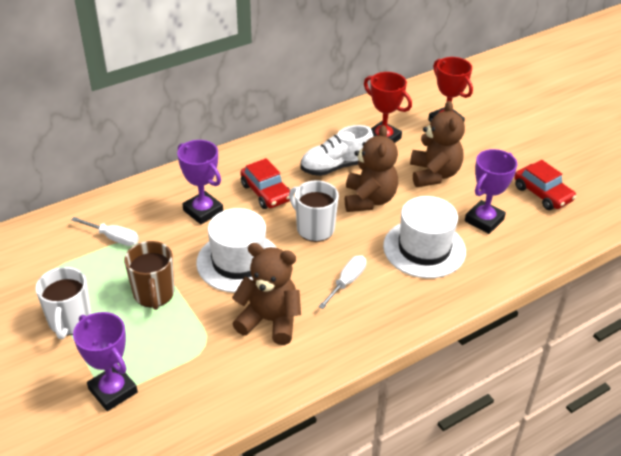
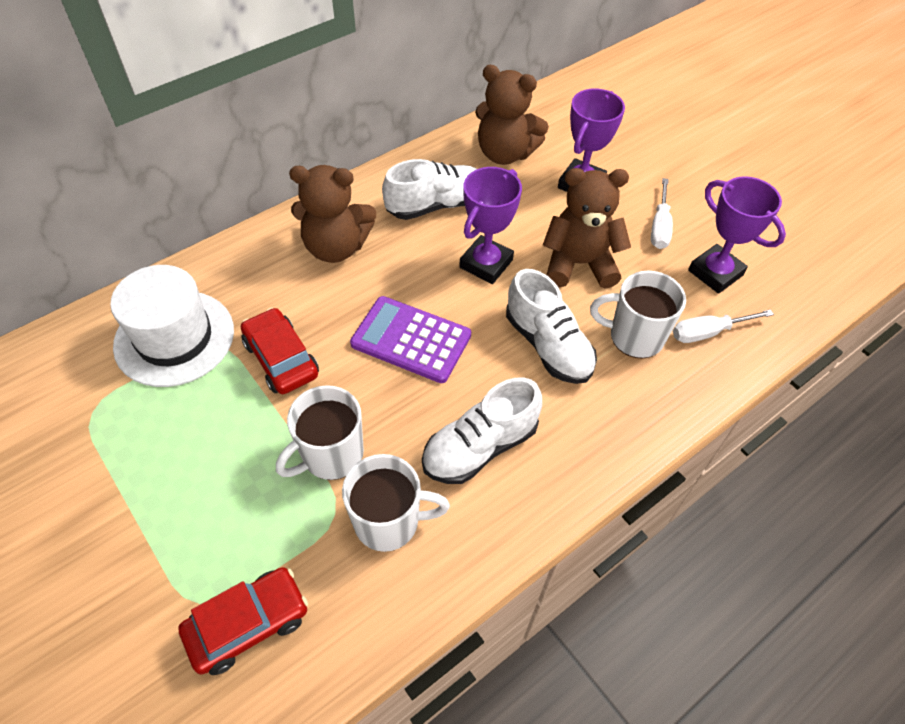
brown mug: [124,241,174,310] = 1 -> none = 0
purple calculator: none = 0 -> [350,296,471,383] = 1
red trophy: [364,72,412,143] [428,57,473,122] = 2 -> none = 0
white hat: [196,208,276,293] [383,196,466,278] = 2 -> [110,265,234,387] = 1
white mug: [35,267,92,339] [289,181,339,242] = 2 -> [276,385,364,480] [342,454,450,552] [590,271,686,359] = 3
white shoe: [301,125,374,176] = 1 -> [382,159,477,220] [422,377,542,484] [506,269,597,384] = 3

